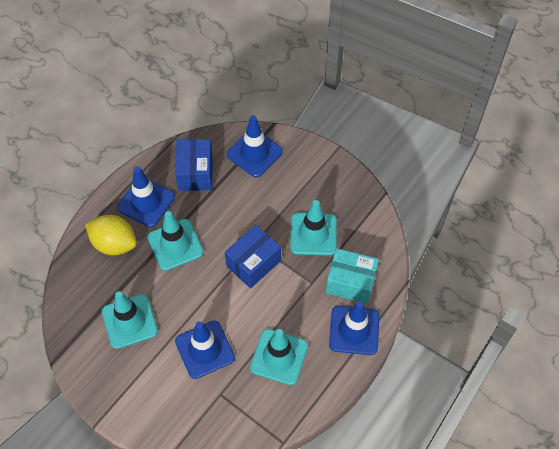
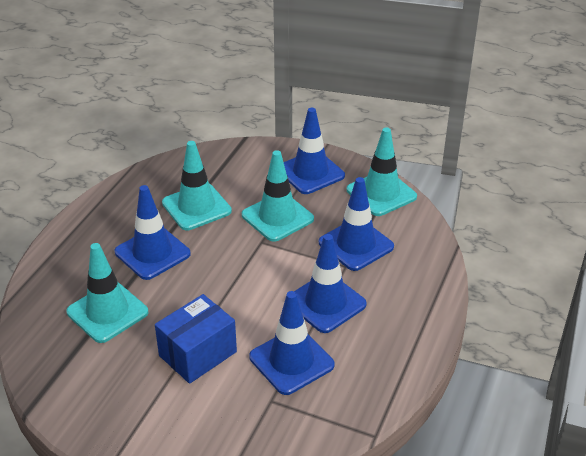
blue box: [175,139,213,191] [225,225,281,289] = 2 -> [155,294,237,384] = 1
blue traffic cone: [117,167,175,227] [175,321,235,379] [227,115,283,177] [329,301,379,355] = 4 -> [115,185,191,280] [249,291,335,395] [284,108,345,194] [294,234,367,333] [319,177,394,271] = 5
turquoise box: [326,248,379,304] = 1 -> none = 0
yellow lemon: [85,215,137,255] = 1 -> none = 0

